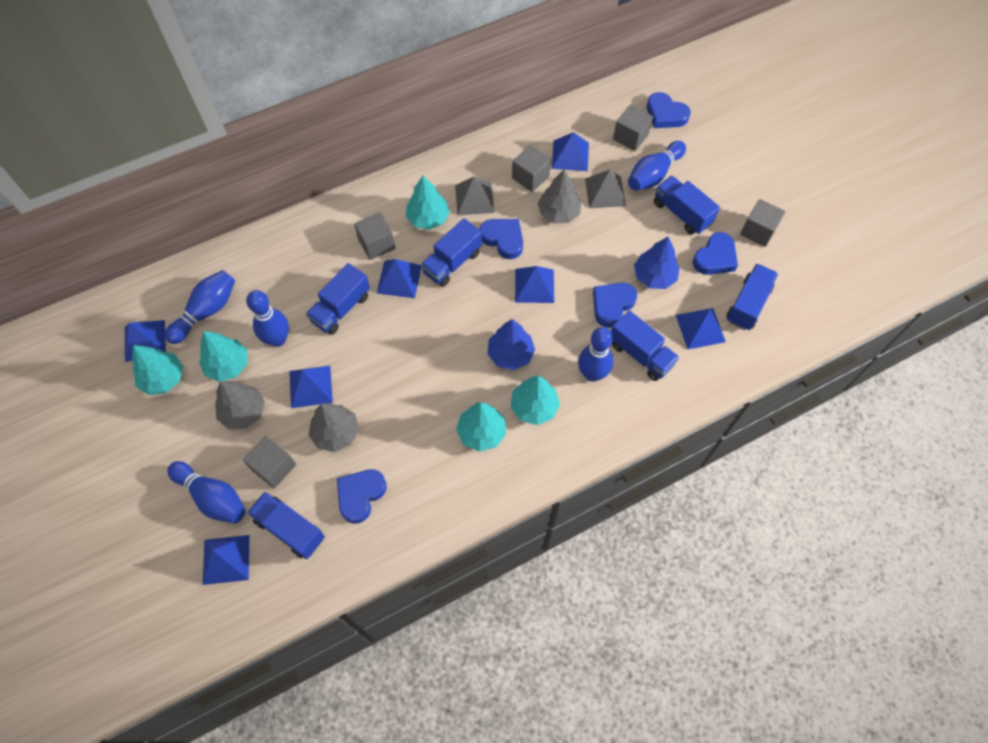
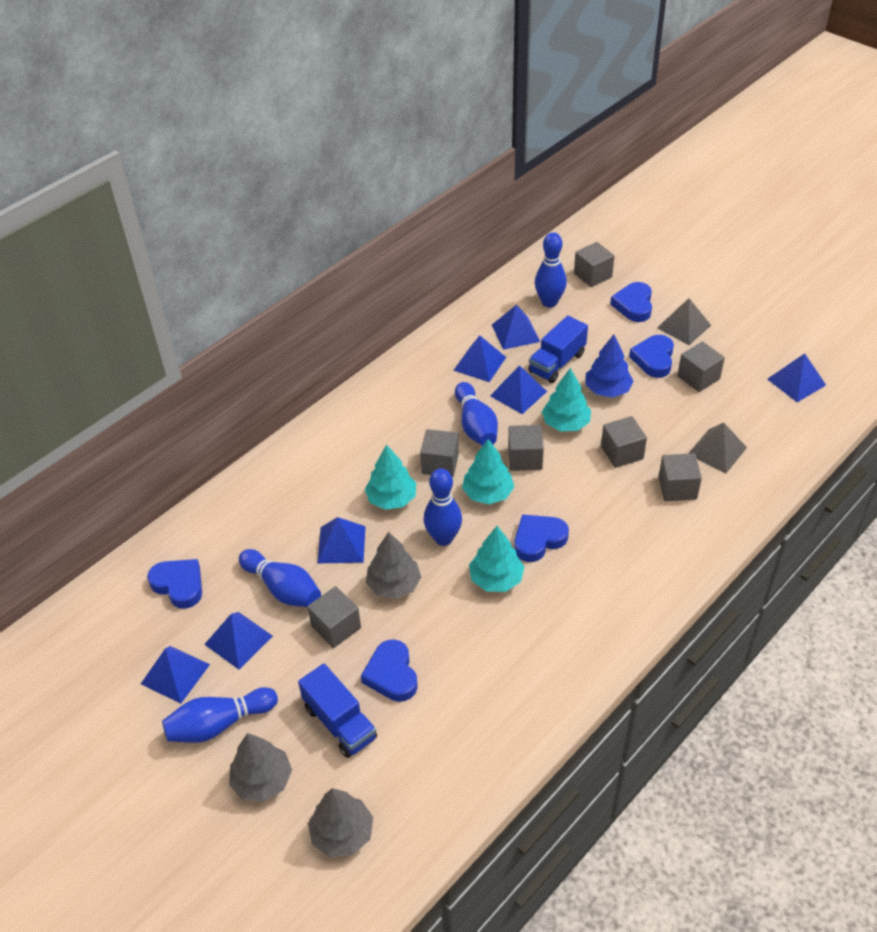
blue tree: [487,319,535,370] [634,237,680,289] = 2 -> [585,335,634,397] = 1
blue truck: [247,492,325,559] [306,263,370,335] [421,218,482,287] [611,310,679,381] [654,175,720,234] [726,264,778,330] = 6 -> [298,664,377,758] [528,316,588,383] = 2
grey cube: [243,436,296,488] [354,212,395,260] [512,145,551,192] [613,105,653,151] [740,199,786,247] = 5 -> [307,586,361,648] [420,429,459,478] [508,425,544,471] [574,242,614,287] [601,416,647,468] [658,453,702,501] [677,341,725,392] = 7
turquoise tree: [132,345,183,395] [199,331,247,382] [406,176,450,230] [456,403,506,452] [511,376,560,425] = 5 -> [365,444,416,510] [462,439,514,504] [469,526,525,592] [542,368,591,431] = 4

